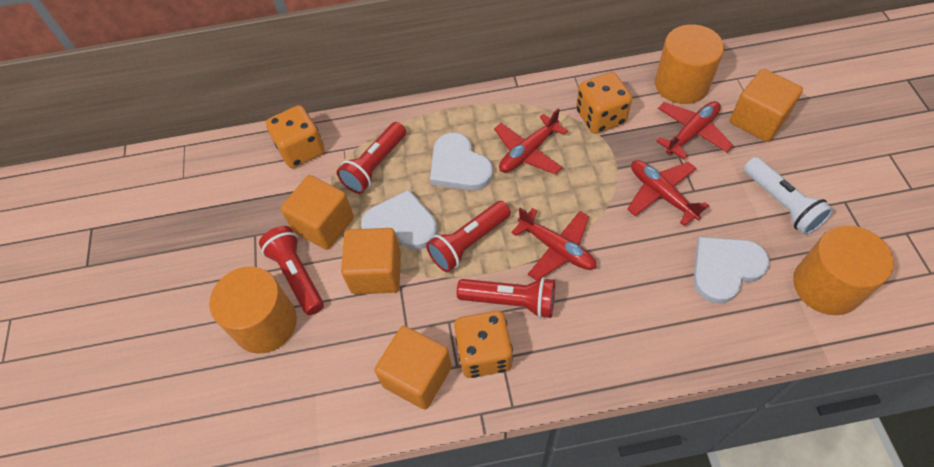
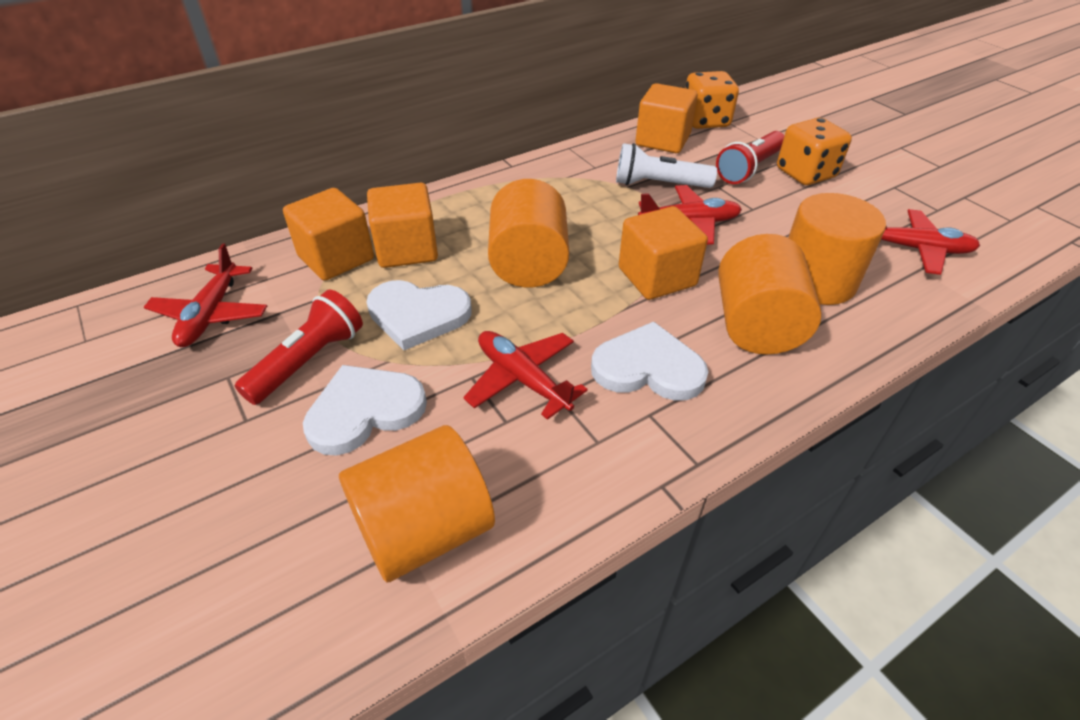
orange cylinder: [209,267,297,354] [655,24,724,104] [793,225,894,315] = 3 -> [339,425,495,583] [488,179,569,288] [718,234,822,354] [788,193,886,305] = 4
orange dice: [266,105,324,168] [454,311,513,378] [576,72,632,134] = 3 -> [686,71,739,129] [777,118,852,185] = 2
red flashlight: [259,226,324,315] [337,122,406,194] [426,201,511,272] [457,277,555,318] = 4 -> [235,289,363,405] [716,131,784,184] = 2

